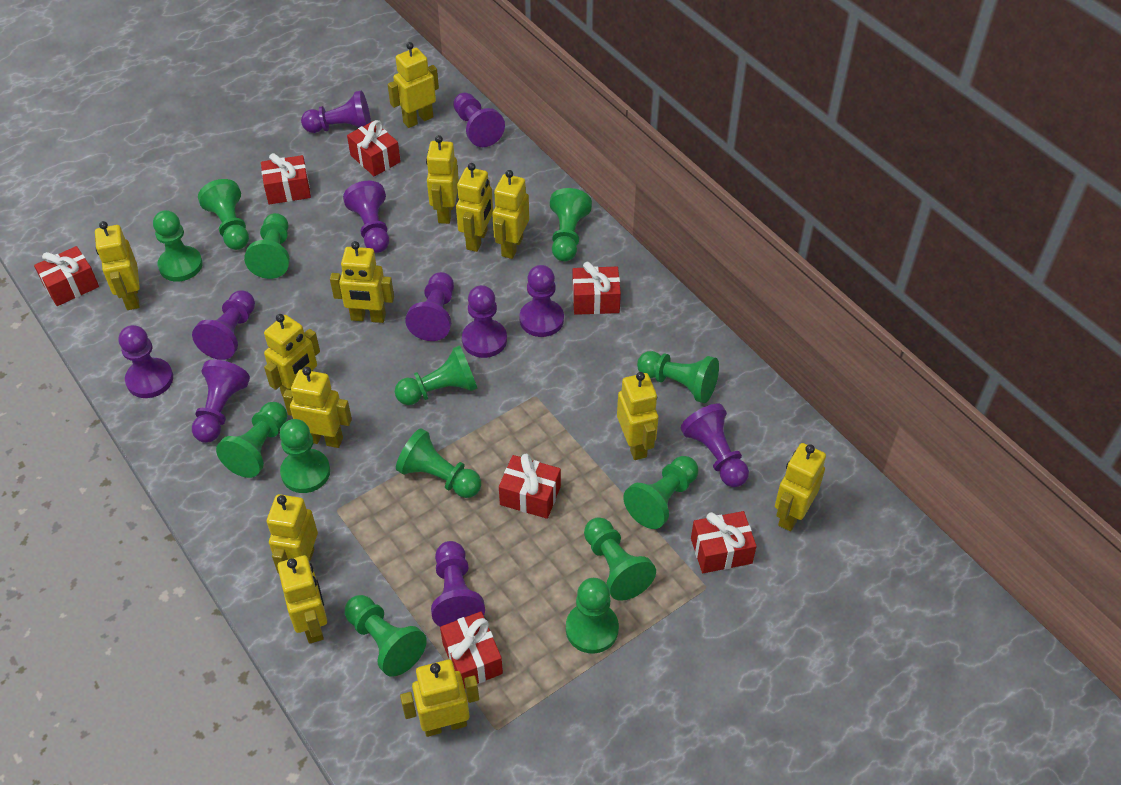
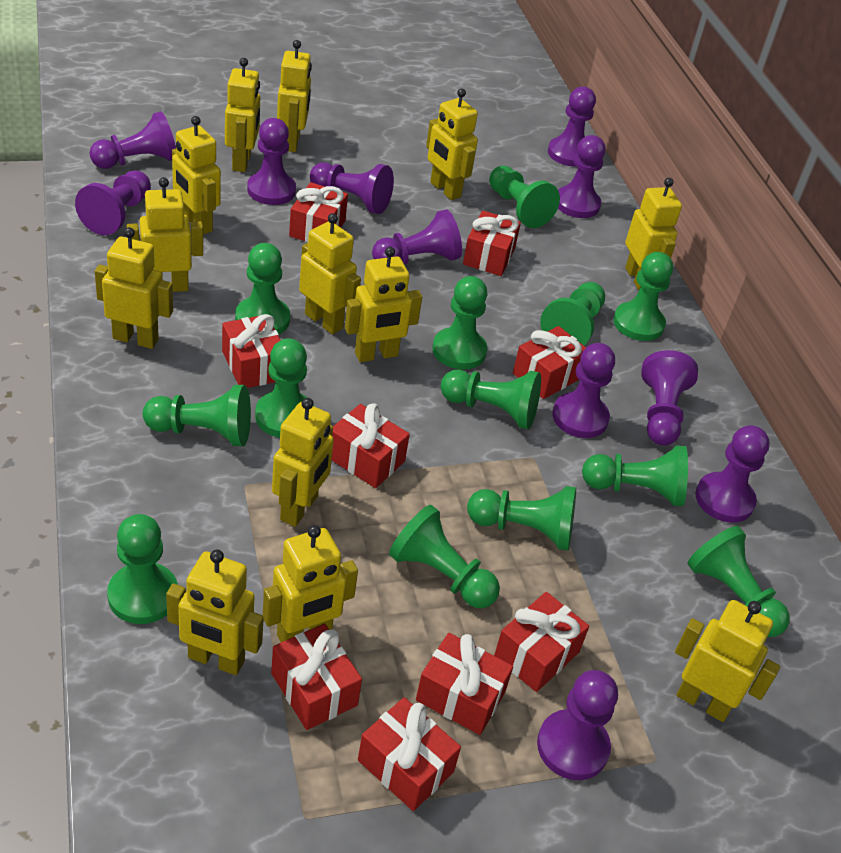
red gift: [34,246,99,306] [261,153,311,205] [347,120,401,176] [440,611,503,688] [499,454,561,519] [572,262,621,315] [691,511,757,573] = 7 -> [222,314,280,388] [271,624,362,730] [289,182,348,242] [332,403,410,488] [358,697,461,811] [416,633,513,735] [463,211,521,276] [494,592,589,692] [513,326,586,399] = 9

